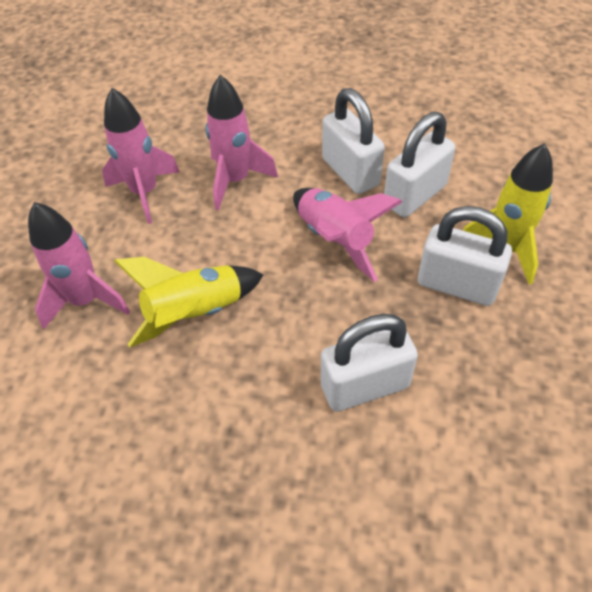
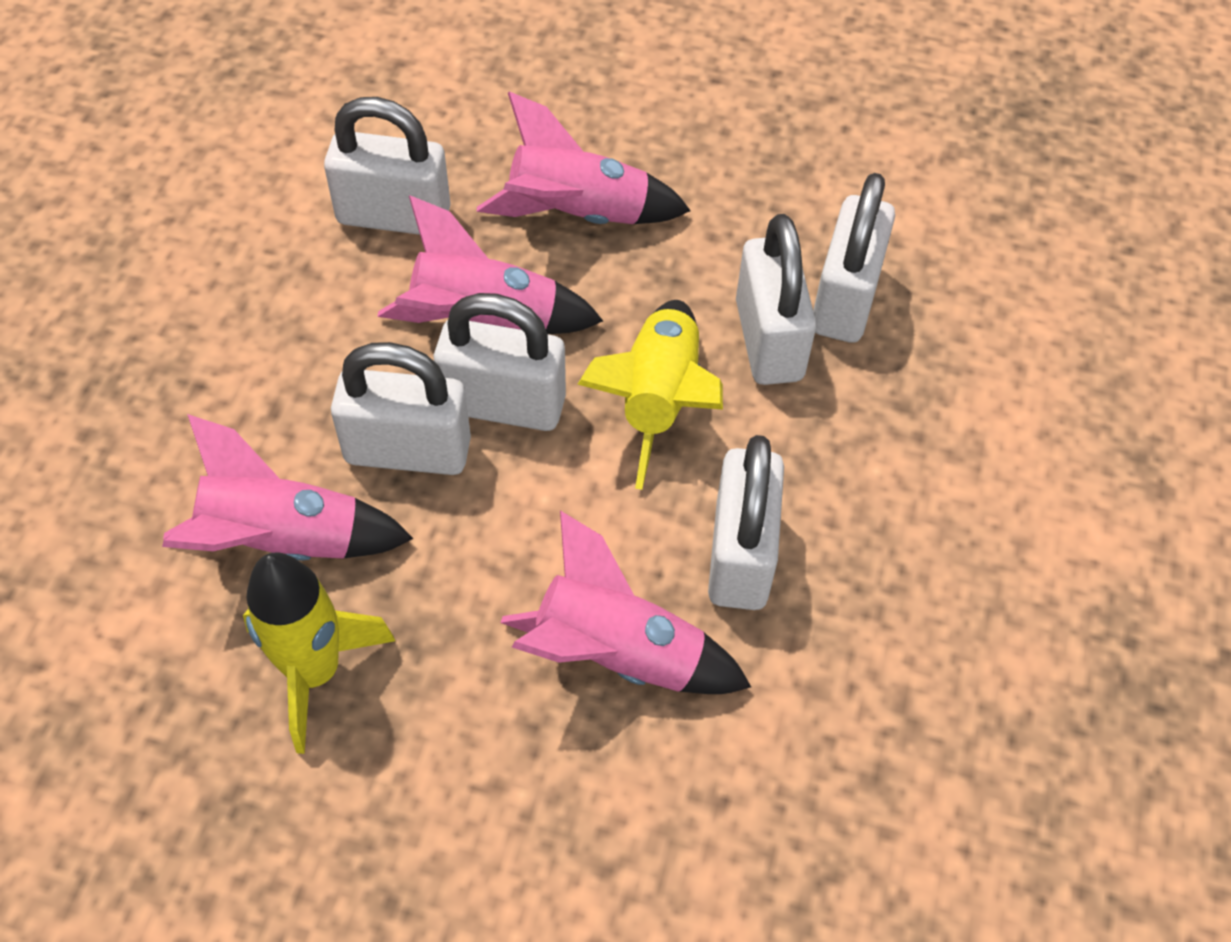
white padlock: [321,314,418,412] [322,88,385,194] [384,112,455,217] [418,206,512,306] = 4 -> [324,97,451,235] [331,342,471,475] [434,293,566,431] [708,435,784,610] [736,214,816,385] [813,173,895,343] = 6

